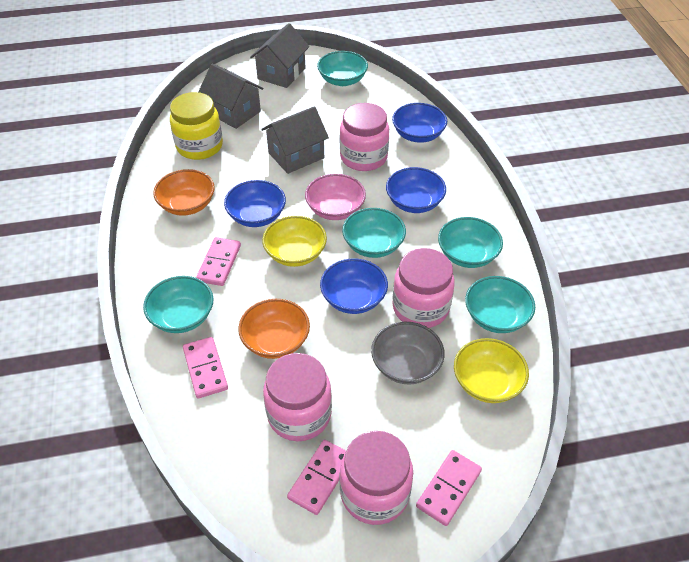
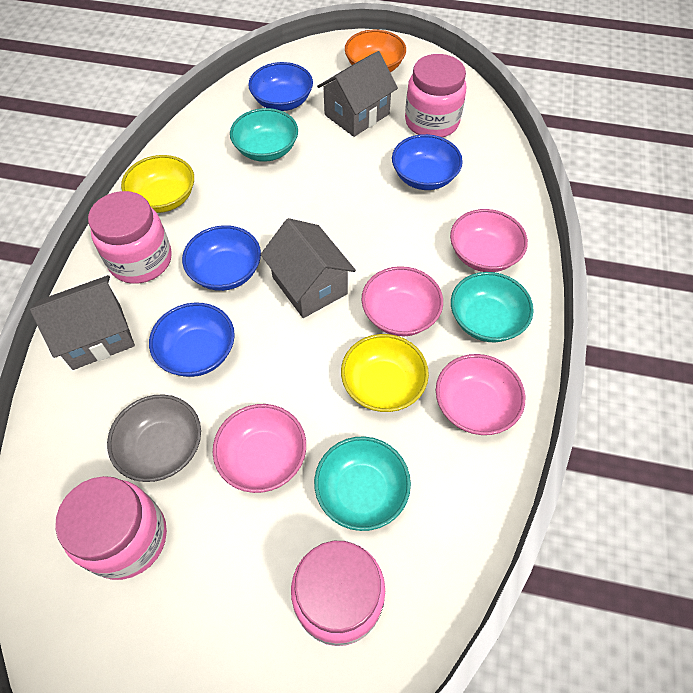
orange bowl: [153,169,215,216] [238,299,310,359] = 2 -> [345,30,406,72] = 1
pink bowl: [305,174,366,220] = 1 -> [213,404,306,493] [361,266,443,336] [436,354,525,435] [450,209,528,272] = 4
pink domino: [183,337,228,398] [196,237,241,286] [287,440,346,515] [416,450,482,526] = 4 -> none = 0
turquoise bowl: [143,276,213,333] [317,51,368,86] [342,208,406,258] [438,217,503,268] [465,276,535,333] = 5 -> [230,108,298,162] [314,436,411,531] [451,272,534,342] = 3
yellow jar: [170,92,223,160] = 1 -> none = 0

